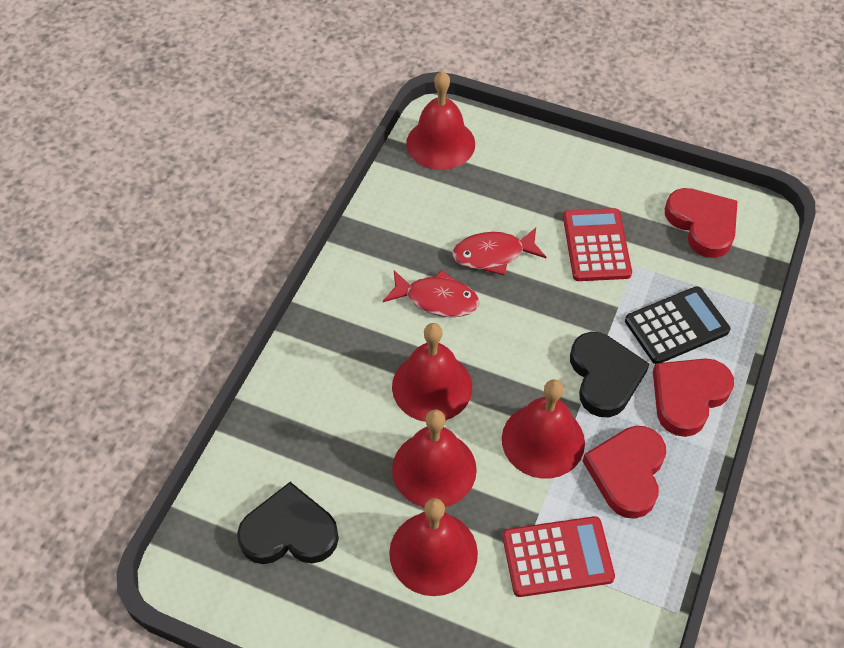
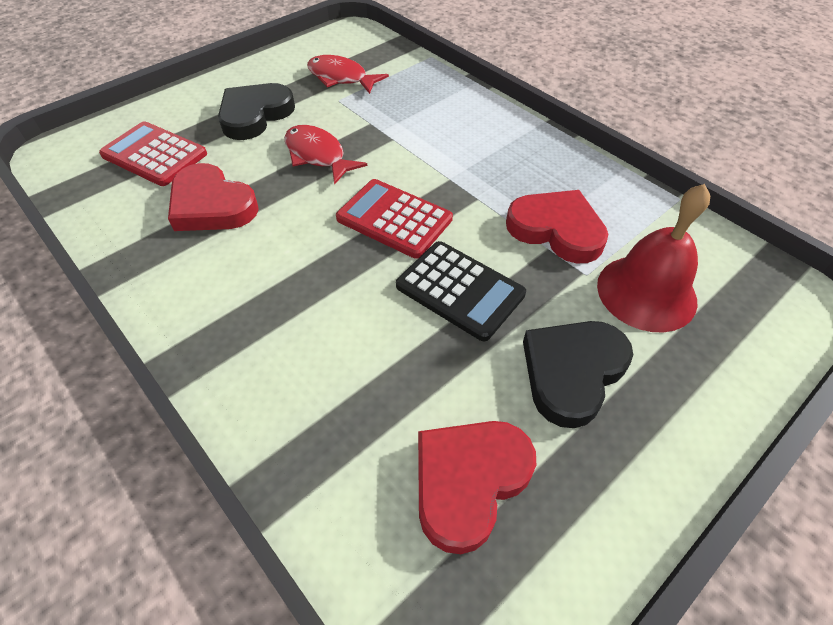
red bell: [389,498,478,596] [392,323,472,422] [392,410,477,507] [406,71,475,170] [502,379,585,479] = 5 -> [597,184,710,333] = 1

